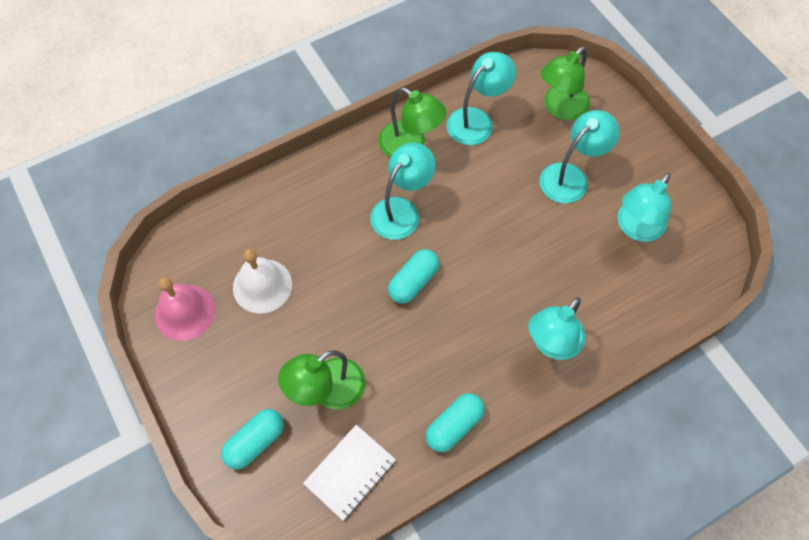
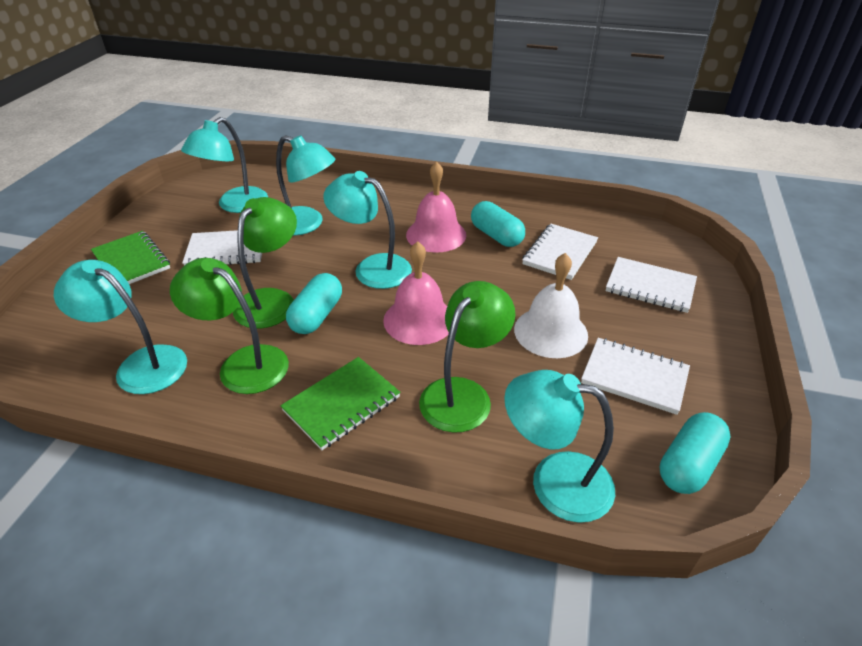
green notebook: none = 0 -> [91,231,170,284] [280,357,400,450] = 2
pink bell: [155,277,215,341] = 1 -> [383,241,449,345] [406,161,466,253] = 2
white notebook: [303,425,396,521] = 1 -> [182,230,262,266] [522,224,598,280] [581,338,690,415] [606,257,697,313] = 4

